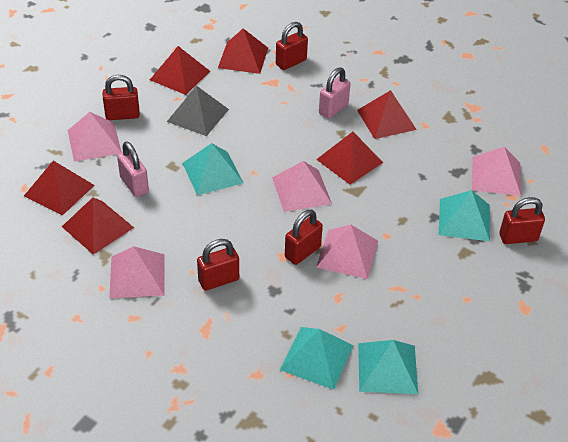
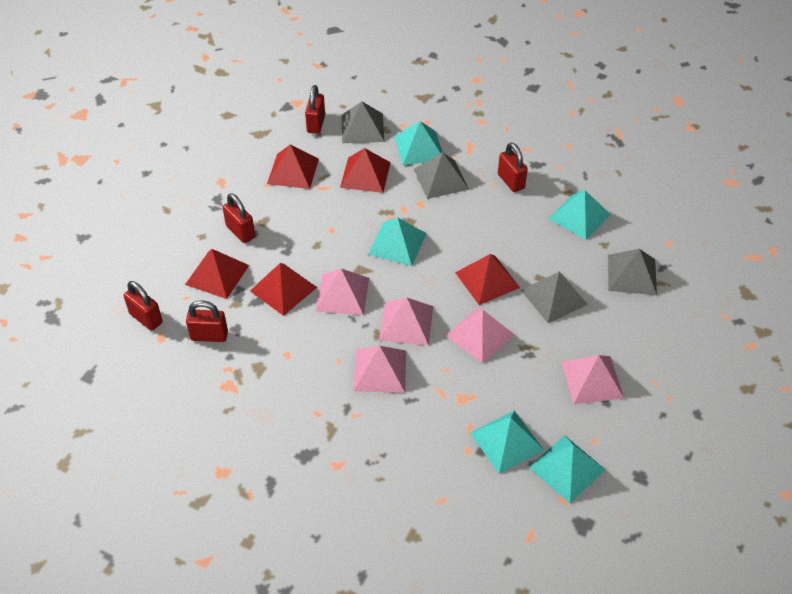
grey pyramid: [167,86,229,136] = 1 -> [341,101,385,143] [414,152,469,199] [521,272,588,323] [608,249,657,295] = 4
pink padlock: [117,141,149,197] [319,67,351,119] = 2 -> none = 0
red pyramid: [24,161,95,216] [62,198,134,255] [150,46,210,95] [218,28,268,74] [316,132,383,185] [357,90,417,139] = 6 -> [185,249,249,299] [250,263,317,316] [267,144,319,189] [340,148,391,193] [455,254,520,305] = 5
turquoise pyramid: [182,143,243,195] [280,327,354,390] [358,340,418,394] [439,190,490,241] = 4 -> [368,217,427,266] [395,121,442,165] [470,411,544,474] [529,435,606,503] [548,190,611,240] = 5

